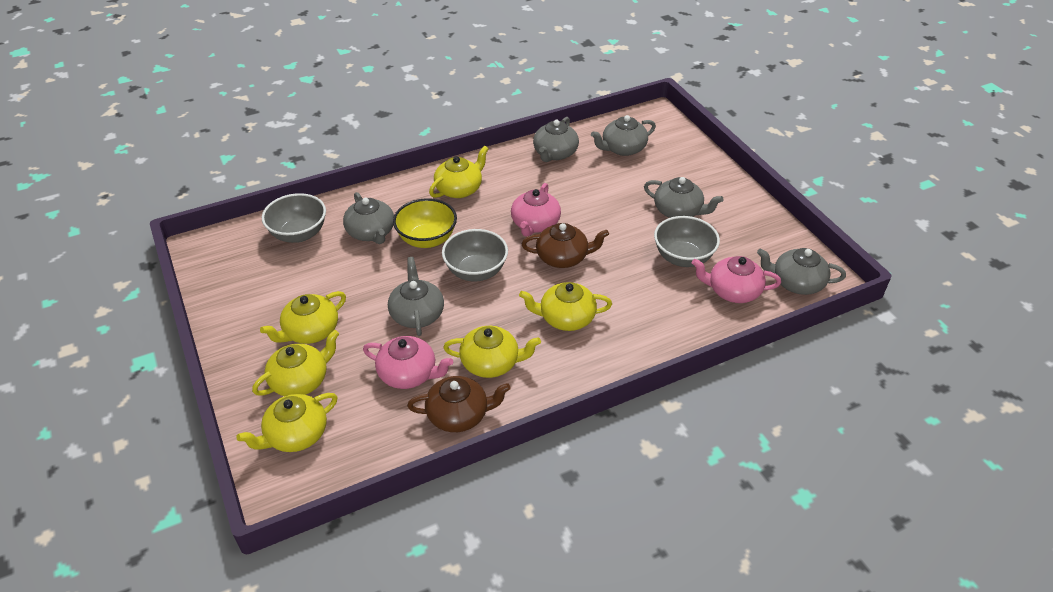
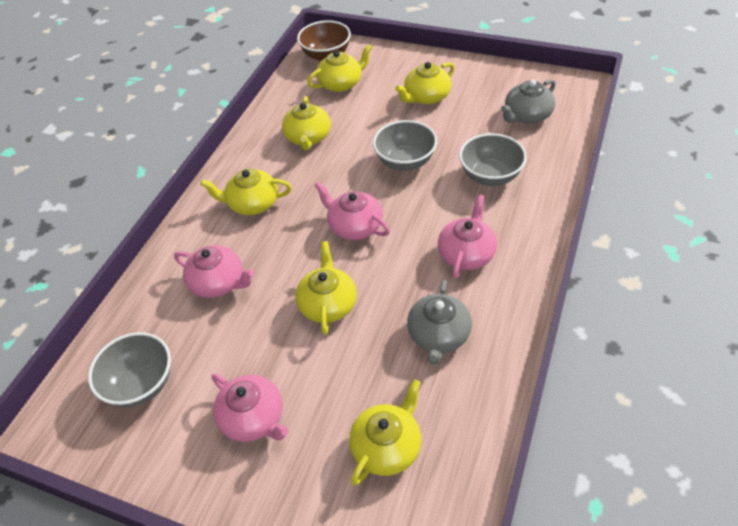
brown bowl: none = 0 -> [297,20,351,61] = 1
brown teapot: [407,376,511,432] [522,223,609,268] = 2 -> none = 0
grey teapot: [343,192,394,244] [388,257,444,336] [533,117,579,162] [591,115,656,156] [644,177,723,218] [757,248,846,295] = 6 -> [407,280,472,365] [501,79,556,124] = 2
pink teapot: [363,336,453,389] [511,183,561,237] [692,256,781,303] = 3 -> [174,245,254,298] [211,373,289,442] [314,181,390,240] [438,194,497,279] = 4
yellow bowl: [393,198,457,248] = 1 -> none = 0

